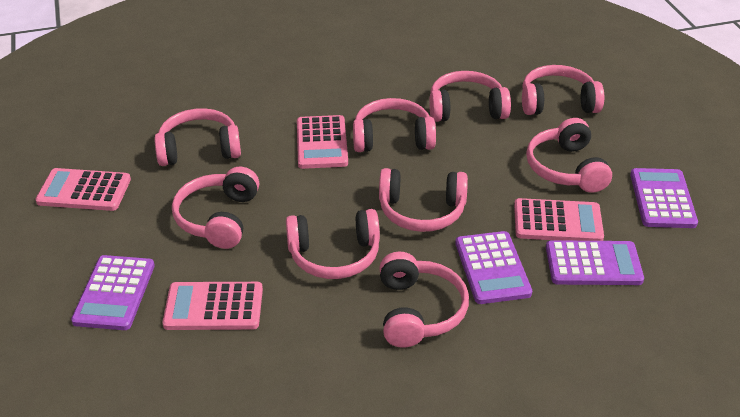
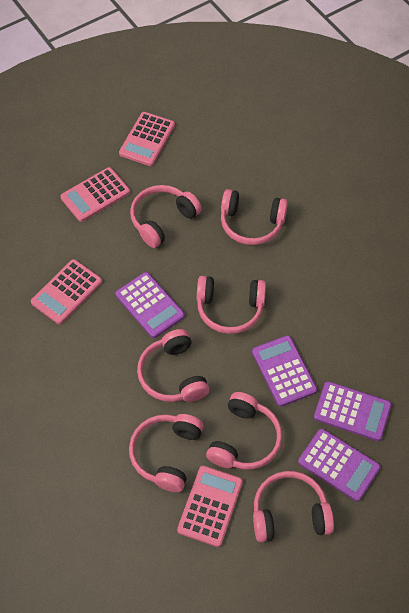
pink headphones: [155,108,241,166] [172,167,259,249] [286,209,380,279] [353,98,436,152] [379,168,468,232] [379,252,469,348] [429,71,511,122] [522,65,604,115] [526,118,612,193] = 9 -> [129,414,204,492] [130,185,202,248] [137,329,209,402] [197,276,266,334] [206,392,282,470] [221,189,288,245] [253,471,334,543] = 7

